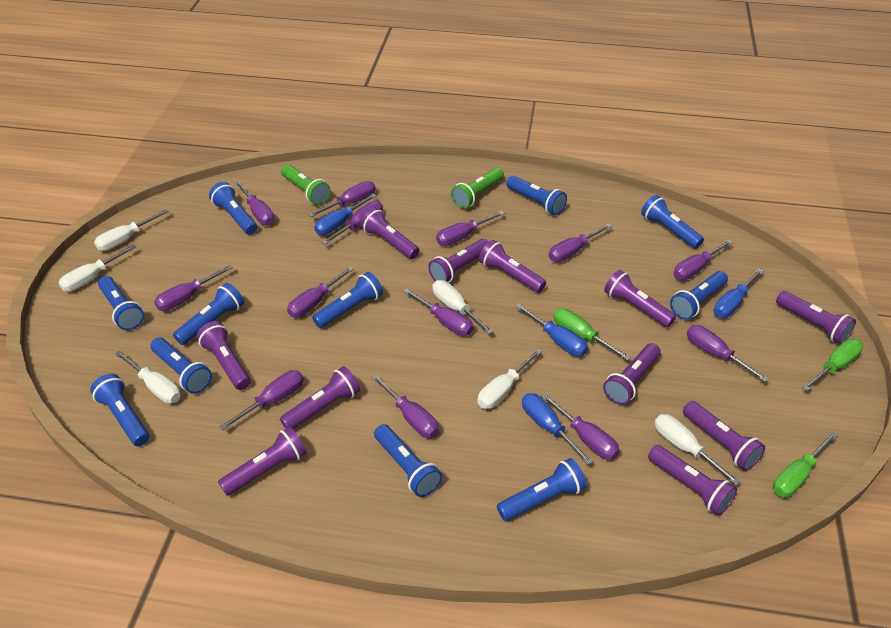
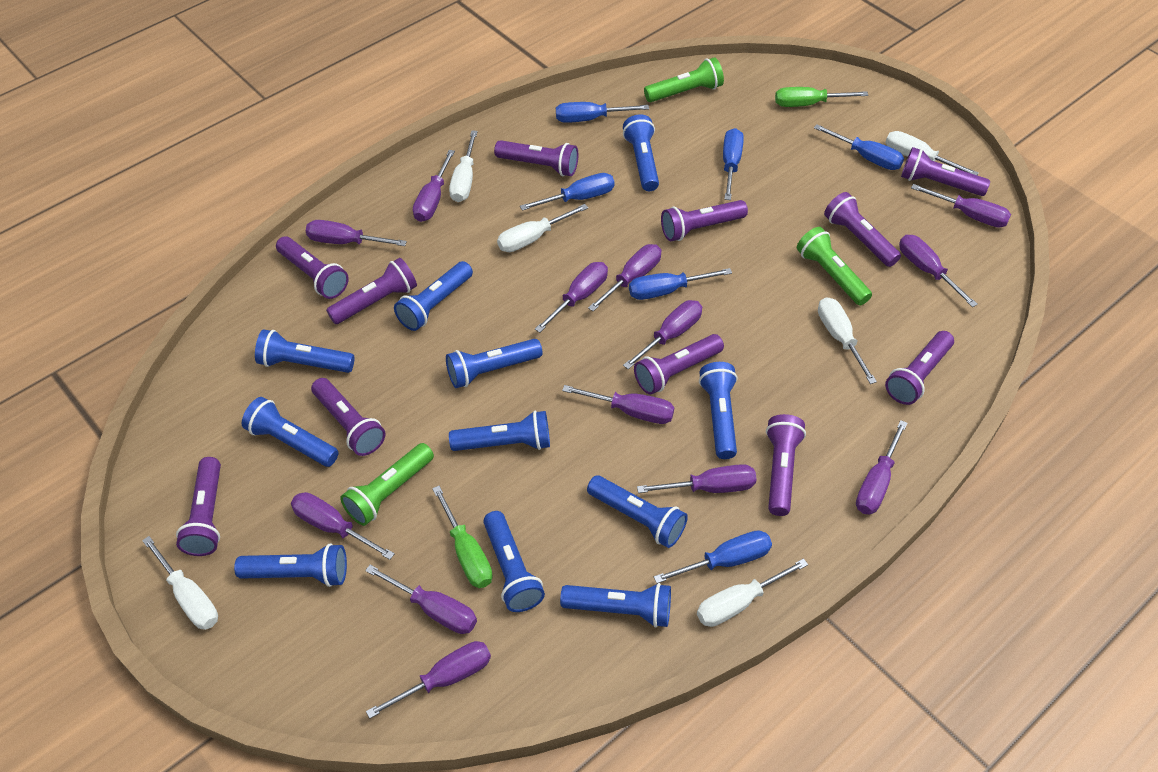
blue screwdriver: [314,194,377,235] [515,304,588,356] [522,393,593,465] [714,268,764,318] = 4 -> [520,173,615,211] [556,102,649,123] [629,268,732,300] [654,530,772,584] [723,128,744,200] [814,124,904,170] = 6
green flashlight: [281,164,331,205] [451,167,504,209] = 2 -> [340,443,434,526] [644,57,724,102] [797,227,872,305] = 3
green screwdriver: [554,308,631,361] [773,432,837,497] [802,338,863,391] = 3 -> [432,486,493,588] [775,87,868,107] = 2

